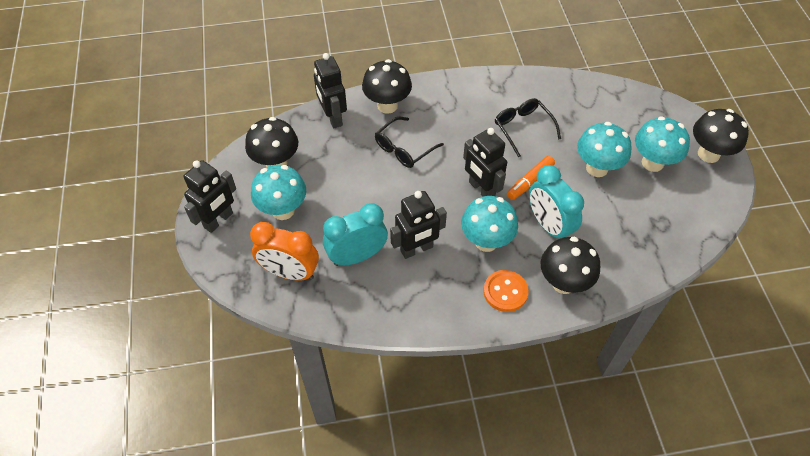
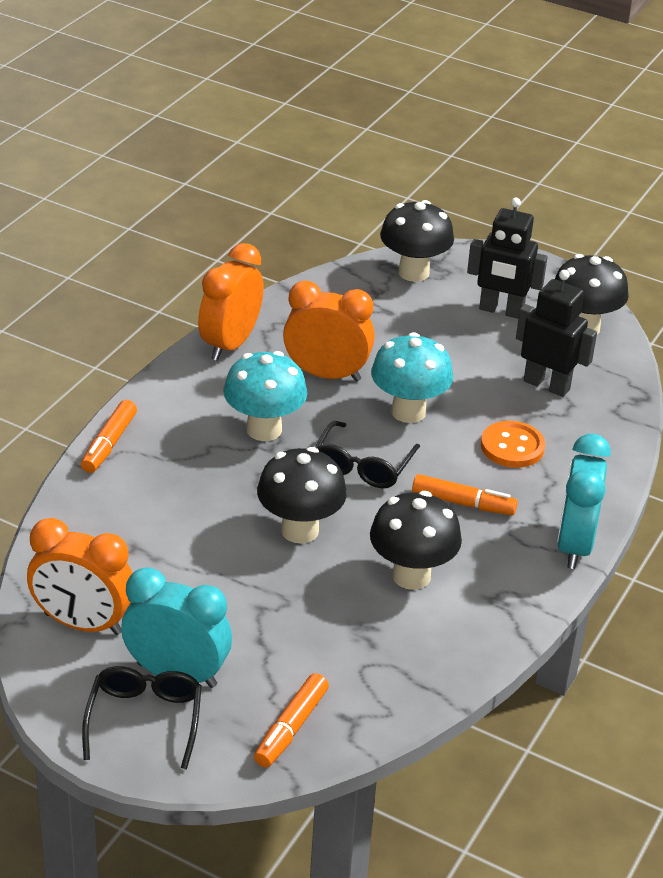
black robot: [184,160,236,233] [314,53,347,128] [390,191,447,259] [463,128,507,197] = 4 -> [467,198,548,319] [516,270,597,397] = 2
orange clock: [250,222,319,281] = 1 -> [27,518,132,635] [198,243,264,361] [283,281,375,382] = 3
orange marker: [507,156,555,200] = 1 -> [81,400,137,473] [254,673,329,768] [412,474,518,515] = 3
turquoise mushroom: [251,165,306,220] [461,196,518,252] [577,122,632,177] [635,116,690,172] = 4 -> [223,351,307,441] [371,332,453,423] = 2

